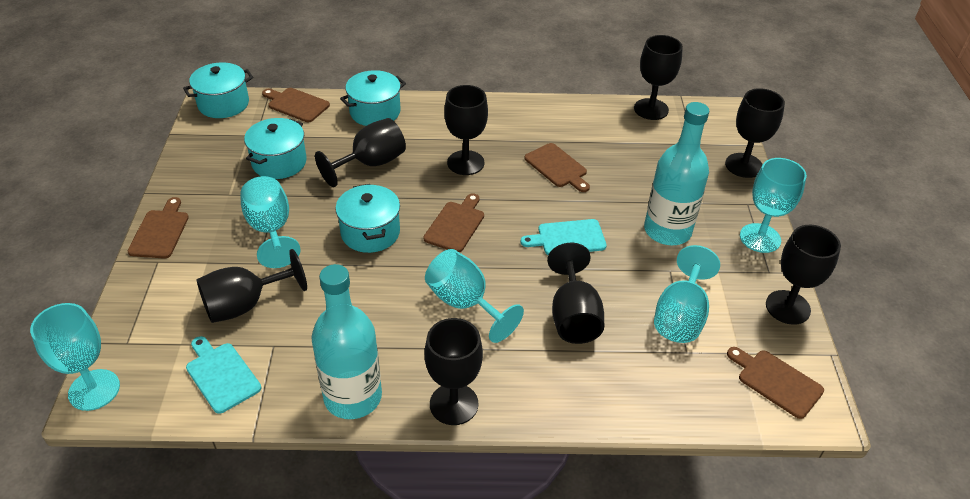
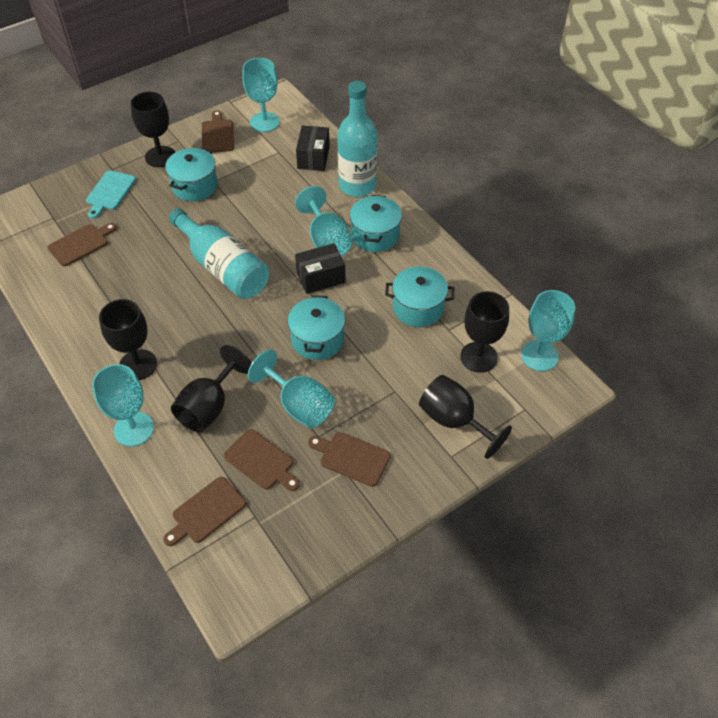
black box: none = 0 -> [295,243,346,294] [296,126,330,171] = 2
black goblet: [197,249,307,323] [315,118,406,187] [425,318,483,425] [444,85,488,175] [547,243,604,344] [634,35,683,120] [725,88,785,178] [766,225,841,325] = 8 -> [99,299,157,380] [130,92,175,167] [171,345,252,432] [419,375,512,459] [460,291,509,373] = 5
turquoise cutting board: [186,336,261,414] [521,219,607,255] = 2 -> [86,170,136,218] = 1

